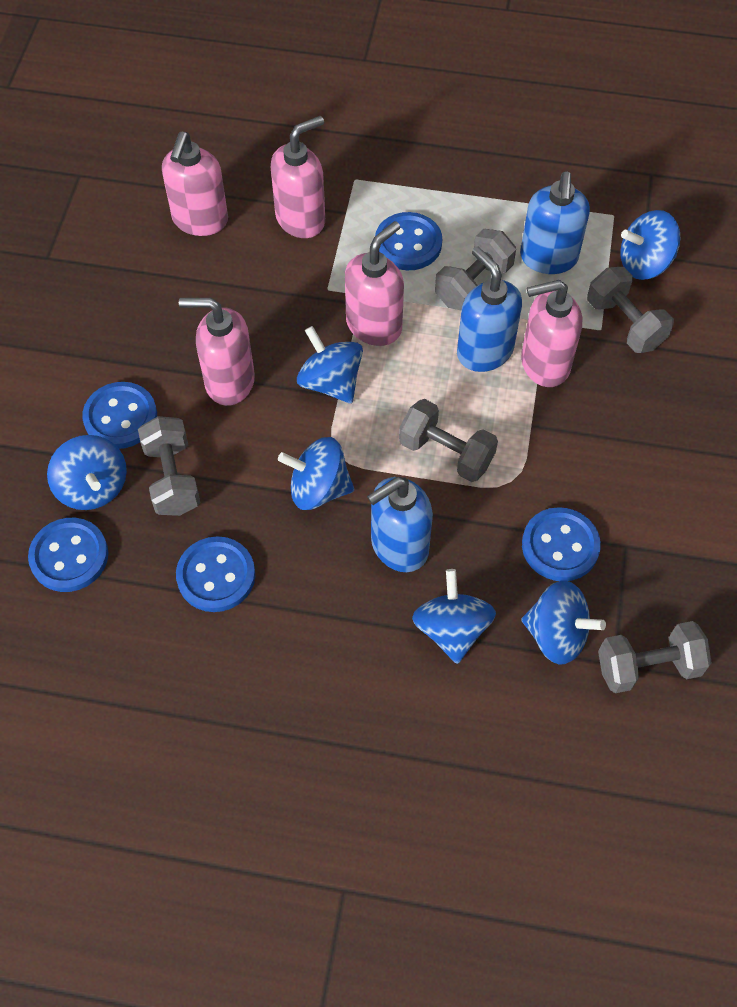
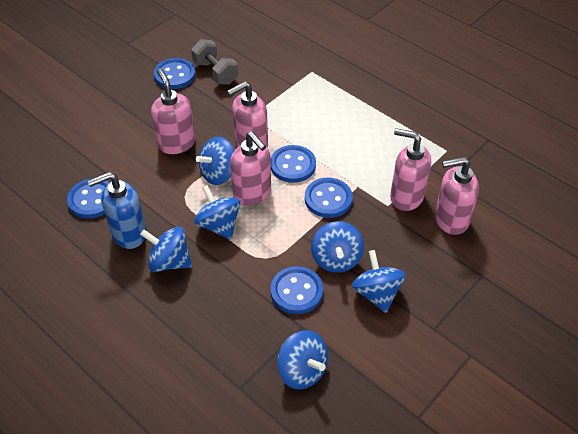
blue soap dispenser: [367,477,433,572] [457,247,522,372] [520,172,590,274] = 3 -> [88,172,146,249] = 1
grey dumbbell: [138,416,200,516] [399,399,498,482] [435,229,516,310] [587,267,674,353] [598,621,712,693] = 5 -> [191,39,238,85] = 1

